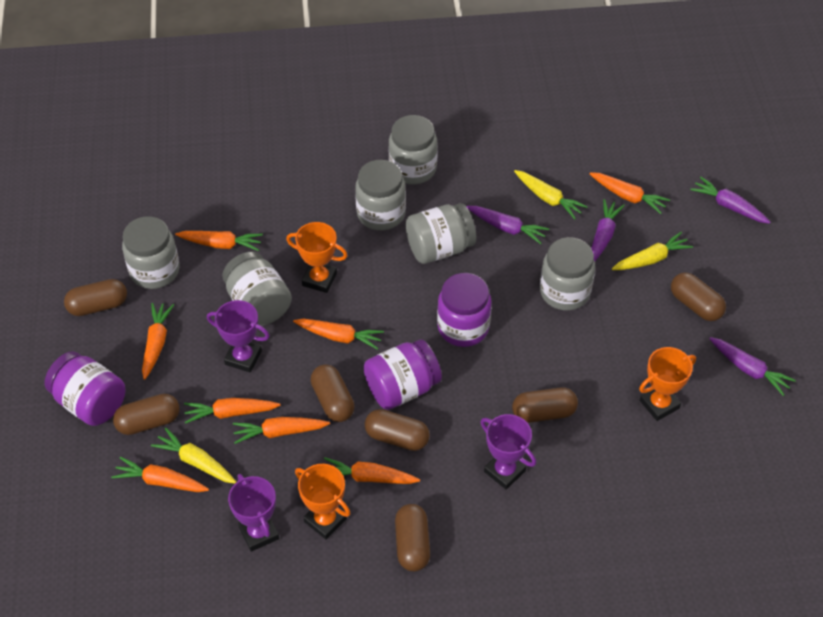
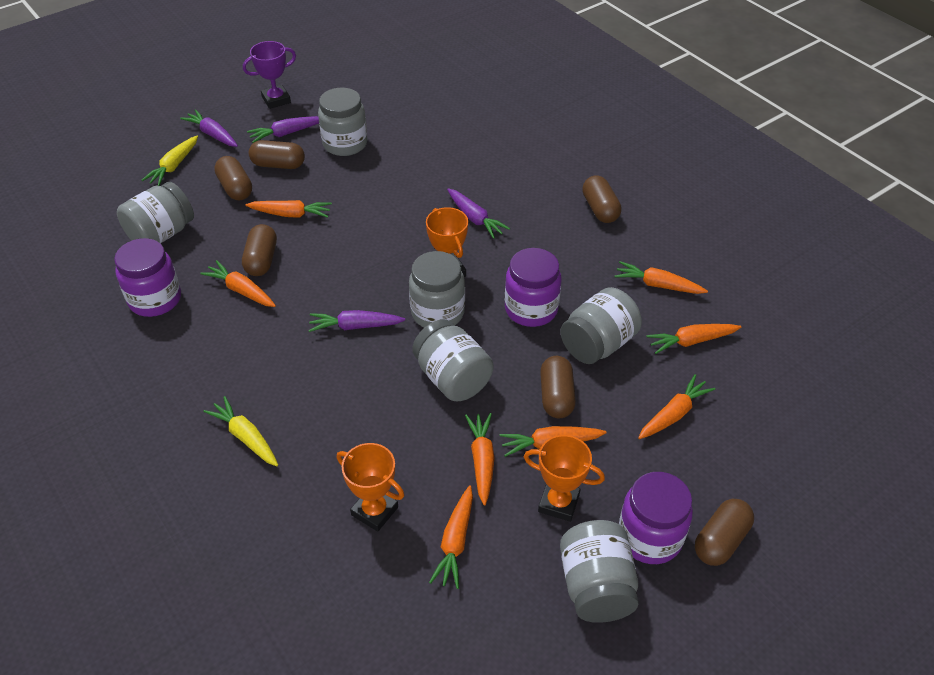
brown capsule: [64,279,127,316] [113,394,180,435] [310,364,355,422] [365,409,430,451] [395,504,430,571] [512,387,578,423] [671,272,726,321] = 7 -> [214,156,252,200] [242,224,277,276] [249,140,305,169] [540,356,576,418] [582,175,622,223] [695,499,754,566] = 6
purple trophy: [207,300,270,372] [228,474,279,552] [480,414,536,490] = 3 -> [243,41,296,109] = 1
yellow carrot: [151,428,236,484] [514,170,588,220] [612,232,693,270] = 3 -> [142,136,198,186] [204,396,278,466] = 2

